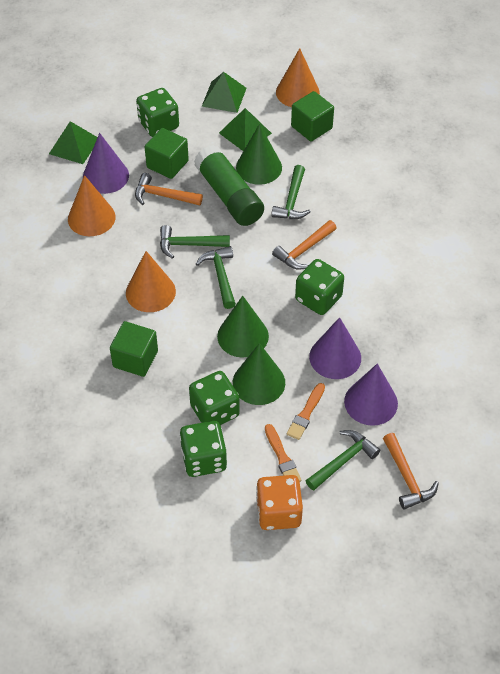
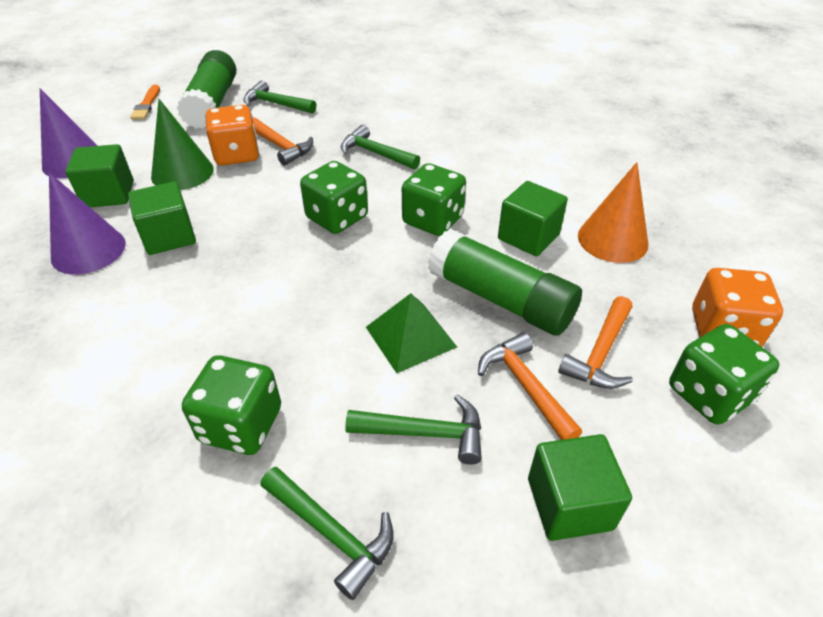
green cone: [217,296,269,358] [233,343,285,405] [236,124,282,185] = 3 -> [151,99,214,190] = 1
green cube: [110,321,158,377] [145,128,189,179] [291,91,334,142] = 3 -> [65,144,134,207] [128,182,196,255] [498,181,568,256] [528,434,632,541] = 4
green glue stick: [194,145,264,226] = 1 -> [177,50,236,129] [428,229,582,336] = 2
green pyramid: [49,121,97,164] [202,72,247,113] [219,108,272,151] = 3 -> [366,293,457,373] = 1
orange brush: [265,424,301,482] [287,383,325,440] = 2 -> [130,85,160,119] = 1
orange cone: [68,175,116,236] [126,251,176,312] [276,48,320,107] = 3 -> [578,162,648,263] = 1
orange dice: [256,475,303,530] = 1 -> [206,105,259,165] [692,268,783,347] = 2
purple cone: [83,133,129,194] [309,317,361,379] [344,364,398,426] = 3 -> [40,88,98,179] [49,172,126,274] = 2

